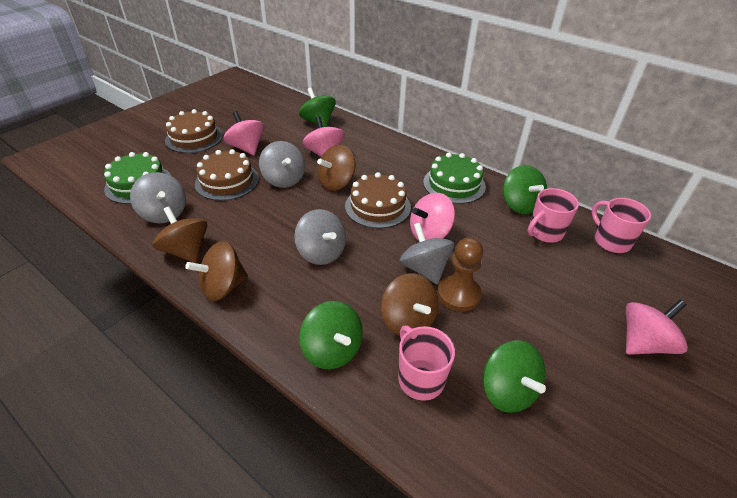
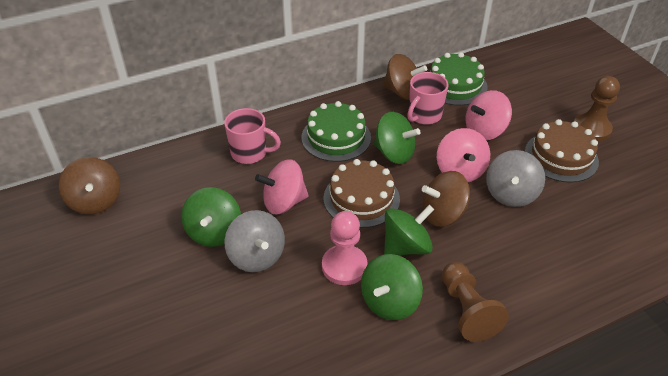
brown cake: [165,109,223,153] [195,149,259,201] [345,172,411,229] = 3 -> [324,159,400,228] [525,119,599,183] = 2
brown pawn: [437,237,483,312] = 1 -> [442,262,509,342] [574,76,620,141] = 2
brown spinning top: [153,206,207,263] [185,241,248,301] [317,145,356,191] [381,273,439,336] = 4 -> [59,157,120,214] [383,54,427,100] [422,171,470,227] = 3
grey spinning top: [130,172,186,223] [259,141,305,188] [294,209,346,265] [399,223,454,285] = 4 -> [225,210,285,272] [486,150,545,207] = 2
pink mug: [398,325,455,401] [527,188,579,243] [592,198,652,253] = 3 -> [224,108,281,164] [407,72,448,125] = 2
pink pawn: none = 0 -> [322,211,368,285] = 1
pink spinning top: [224,111,264,155] [303,116,345,157] [410,193,455,241] [626,300,688,355] = 4 -> [255,159,309,215] [437,128,490,182] [465,90,512,140] = 3

